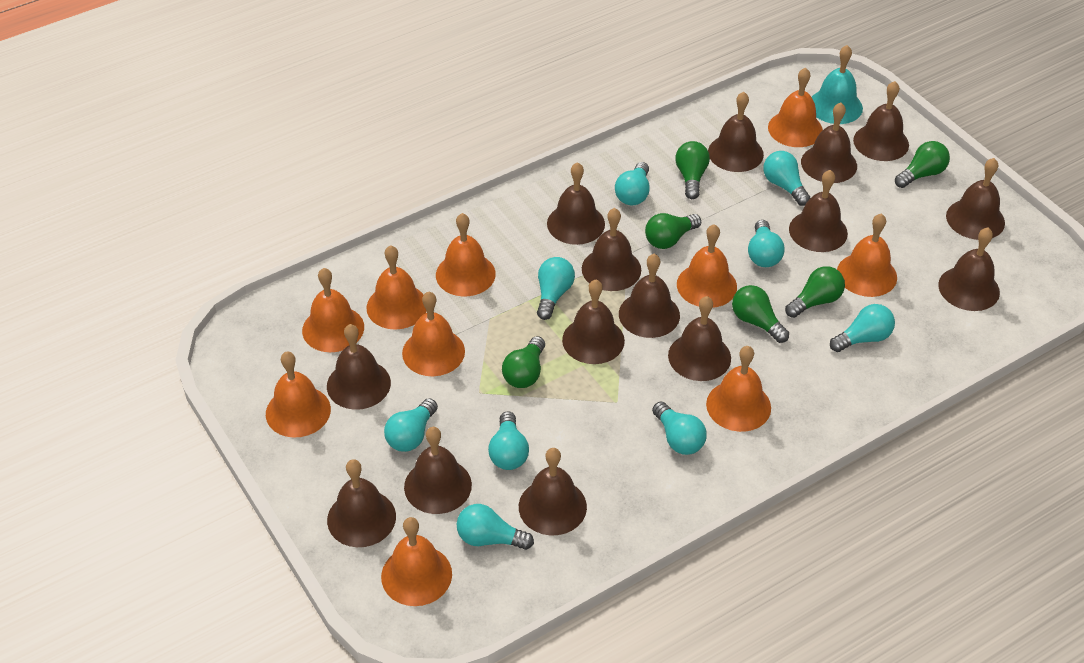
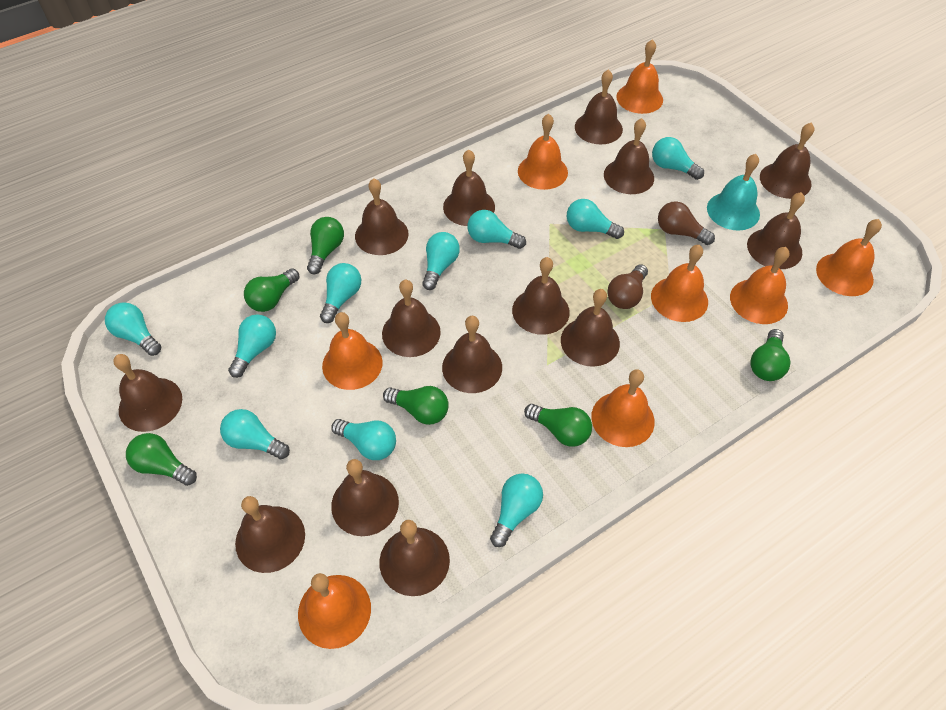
brown bell: [327,324,391,410] [327,459,396,547] [404,427,472,514] [519,448,587,535] [547,162,605,245] [562,280,625,364] [582,208,641,291] [619,254,680,338] [668,296,731,381] [708,92,764,172] [789,170,848,252] [801,103,857,183] [853,81,909,161] [938,228,1000,311] [946,158,1005,240] = 15 -> [113,354,182,432] [235,496,305,573] [331,459,399,536] [355,178,409,255] [379,520,450,596] [382,280,441,357] [442,316,502,393] [443,150,495,226] [512,257,570,335] [561,289,620,367] [575,69,623,144] [604,118,654,194] [747,192,805,269] [760,122,814,199] = 14
brown light bulb: none = 0 -> [607,264,648,309] [658,201,715,245] = 2
orange bell: [266,351,331,438] [302,268,364,352] [367,245,427,330] [381,517,452,606] [402,291,465,376] [436,213,496,297] [677,224,737,308] [706,346,771,432] [768,67,823,147] [837,214,897,297] = 10 -> [298,573,371,649] [322,312,383,390] [518,114,568,190] [591,369,655,447] [617,39,663,114] [651,245,708,322] [730,247,789,324] [816,219,882,296] = 8
turquoise light bulb: [384,398,438,452] [457,504,534,550] [488,411,529,470] [537,257,575,320] [615,162,649,206] [652,401,707,455] [748,220,785,267] [763,151,810,206] [830,304,895,352] = 9 -> [105,302,161,356] [220,409,290,459] [228,314,276,378] [320,263,361,323] [331,419,396,460] [422,232,460,290] [467,210,526,249] [490,473,543,547] [567,199,624,239] [652,137,704,180] = 10

